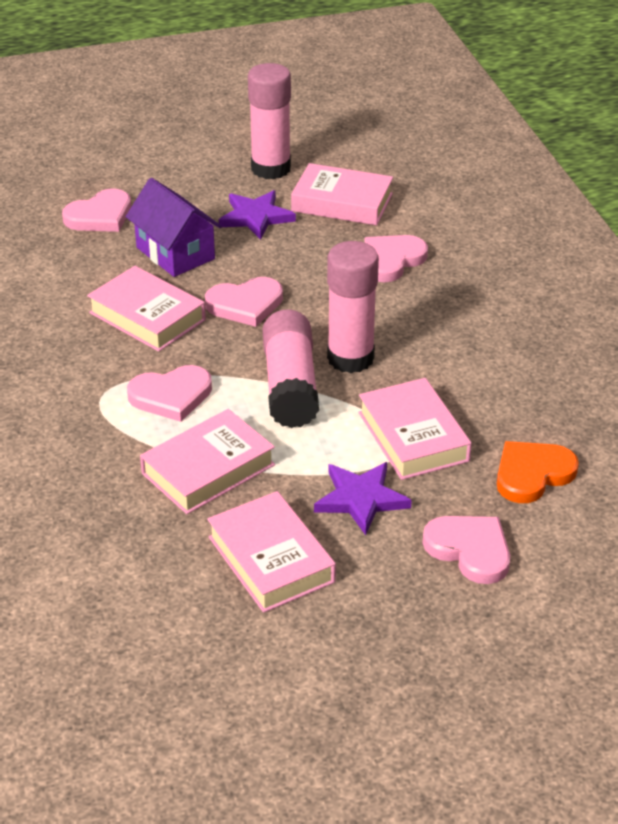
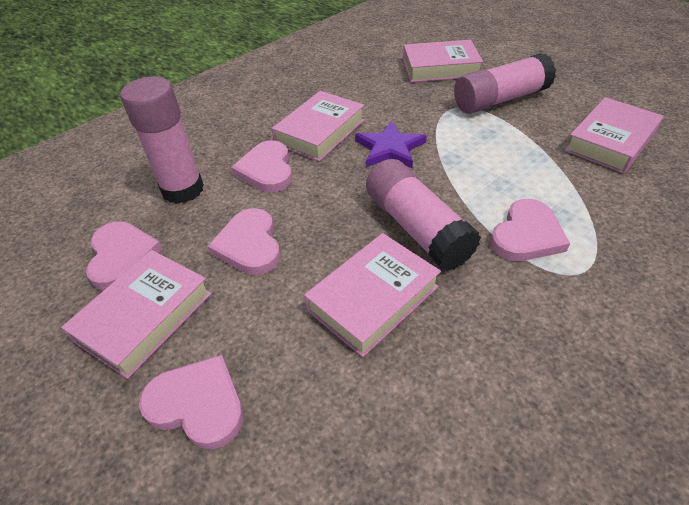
orange heart: [497,441,579,503] = 1 -> none = 0
purple house: [126,178,222,277] = 1 -> none = 0
purple star: [219,190,296,240] [314,462,412,535] = 2 -> [355,121,427,168] = 1

